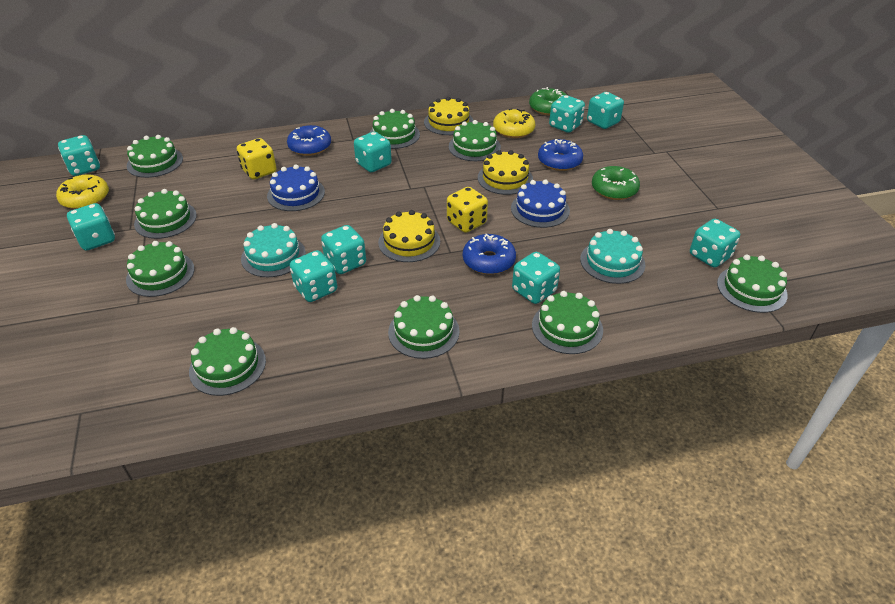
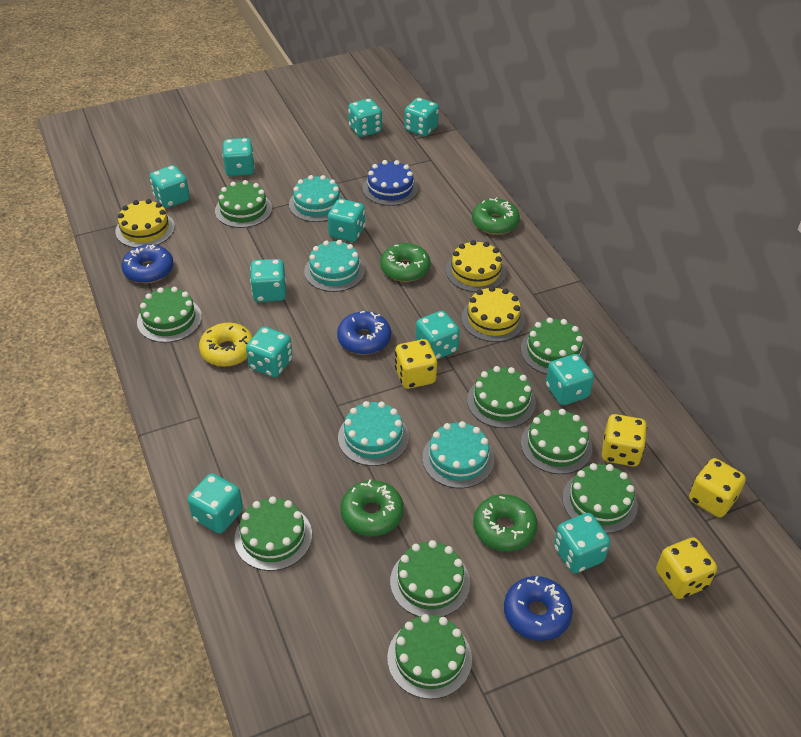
blue cake: [267,164,325,211] [511,179,570,228] = 2 -> [363,160,418,206] = 1
green donut: [529,87,566,116] [592,166,640,200] = 2 -> [341,480,404,536] [380,243,431,282] [472,197,520,235] [473,494,538,552] = 4
turquoise cake: [241,223,306,277] [580,229,645,284] = 2 -> [289,175,344,222] [304,240,365,292] [338,401,409,466] [422,421,494,489] = 4
turquoise dice: [58,135,100,176] [67,203,115,250] [290,250,337,302] [321,225,366,274] [354,132,392,172] [512,252,560,304] [549,95,585,133] [587,92,624,129] [690,219,740,268] = 9 -> [150,165,190,208] [188,473,243,533] [223,138,255,176] [246,327,293,377] [250,259,286,302] [328,199,365,242] [348,98,382,137] [404,98,439,137] [415,311,460,359] [546,354,594,405] [554,513,610,573] = 11
yellow dice: [237,138,276,179] [447,187,488,233] = 2 -> [395,339,437,389] [602,414,647,467] [656,537,717,599] [689,458,746,518] = 4
yellow donut: [56,174,109,209] [493,109,535,138] = 2 -> [199,323,253,367] = 1

